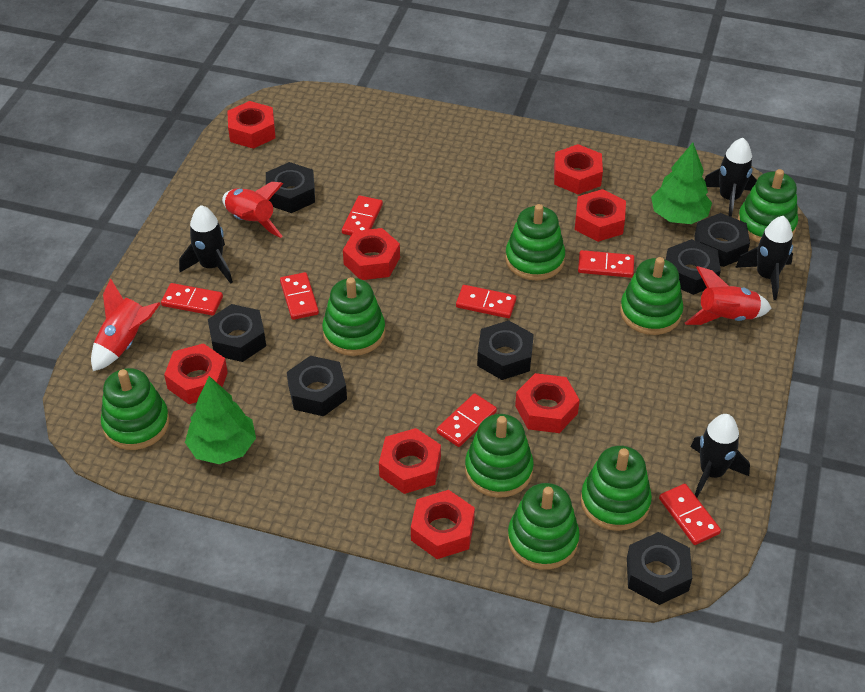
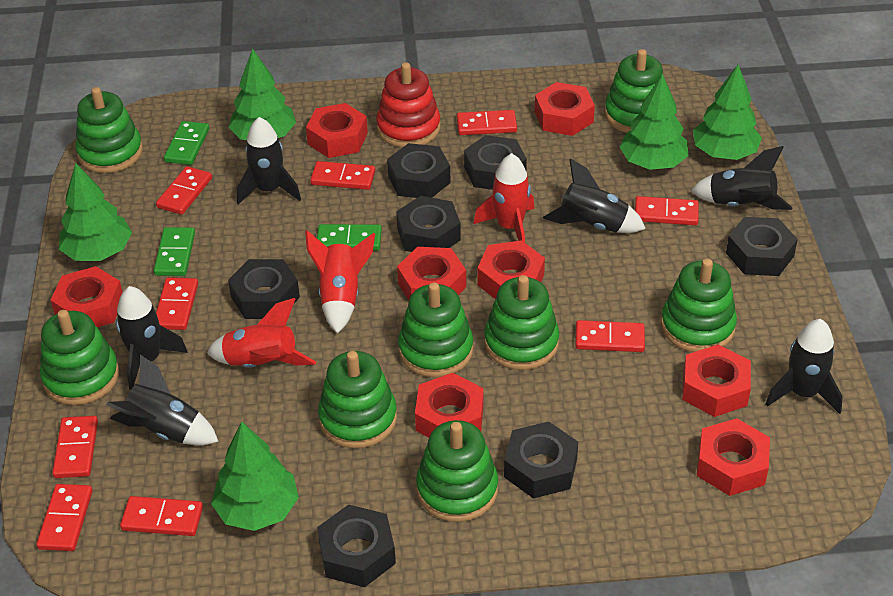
black rocket: [179,205,233,284] [691,414,750,498] [705,138,757,217] [735,216,793,300] = 4 -> [106,355,219,445] [116,286,188,390] [237,117,301,205] [543,158,646,233] [691,146,793,210] [766,319,843,414] = 6
green domino: none = 0 -> [154,227,195,276] [164,121,209,165] [317,224,382,251] = 3
green tree: [185,376,256,464] [651,143,712,224] = 2 -> [59,163,132,261] [211,422,299,531] [229,48,296,140] [619,74,689,170] [693,65,762,160] = 5
red domino: [161,283,223,316] [280,272,319,320] [342,196,383,236] [437,393,497,447] [456,285,516,318] [578,250,634,278] [659,484,721,545] = 7 -> [36,484,93,551] [52,416,98,478] [120,496,203,536] [156,166,212,215] [156,277,198,330] [310,161,375,190] [457,110,517,135] [575,320,645,352] [635,196,699,225] = 9
red stacking toy: none = 0 -> [376,62,440,148] = 1

